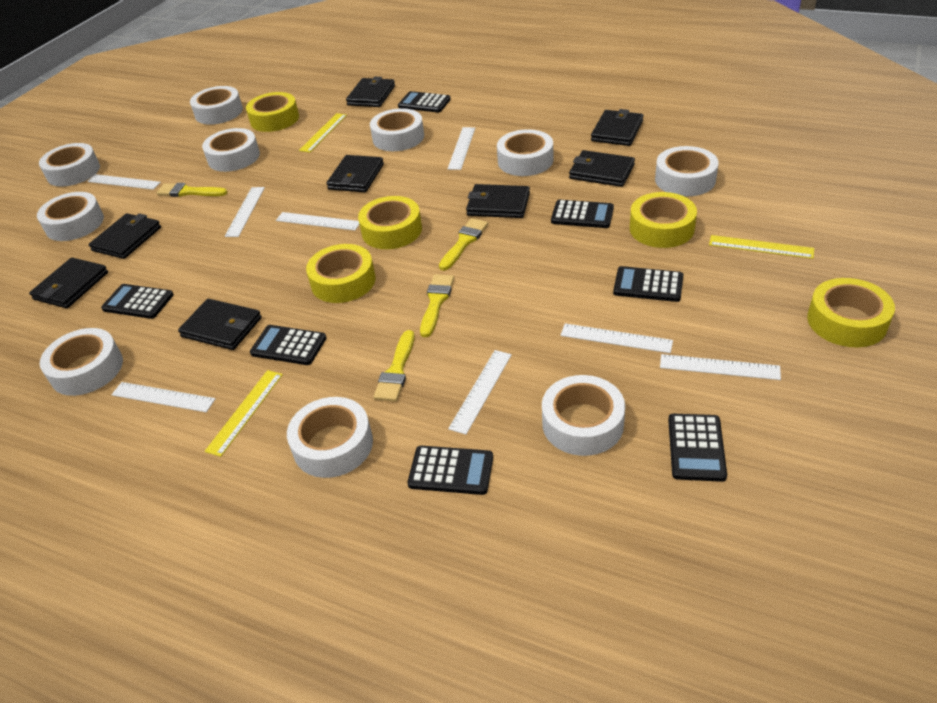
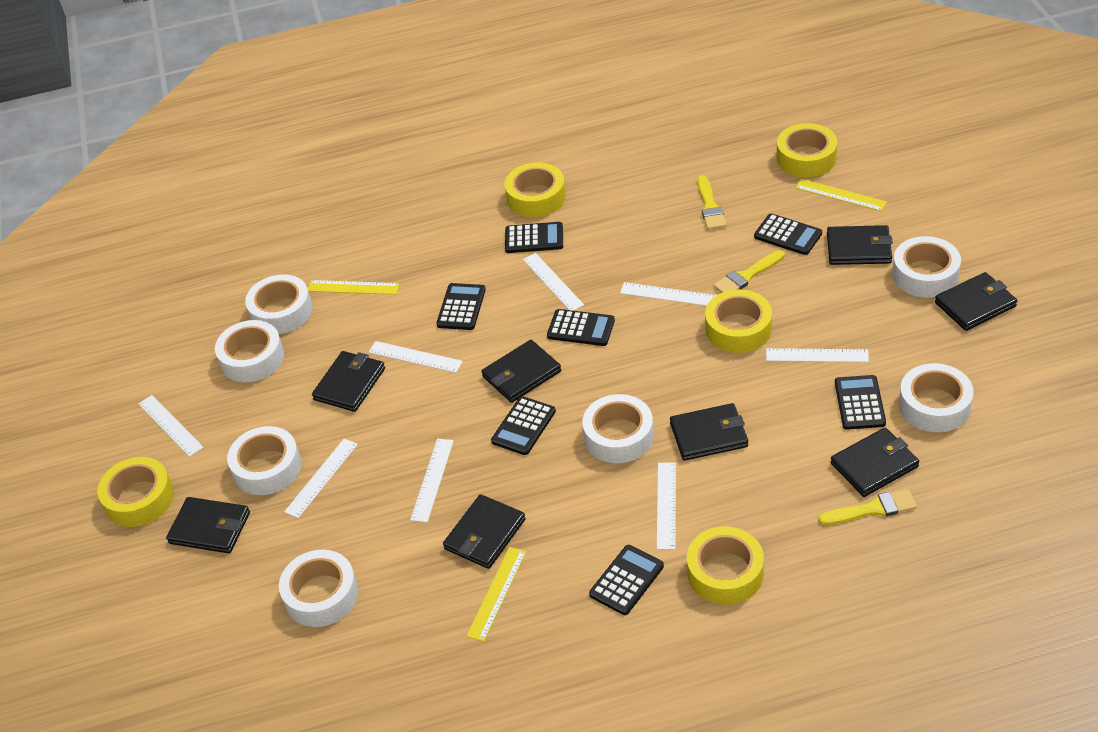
white tape: [37,192,104,241] [39,143,100,187] [40,328,123,396] [190,86,243,125] [202,128,260,172] [287,397,373,478] [370,108,424,151] [497,129,553,176] [542,375,625,456] [655,146,719,196] = 10 -> [215,320,284,382] [227,426,301,495] [245,274,312,334] [279,550,358,627] [582,394,654,463] [892,236,961,298] [899,363,974,432] = 7
yellow brush: [157,183,228,197] [374,330,415,402] [420,274,454,337] [439,218,488,271] = 4 -> [697,175,727,230] [713,250,784,293] [818,489,917,525] = 3

